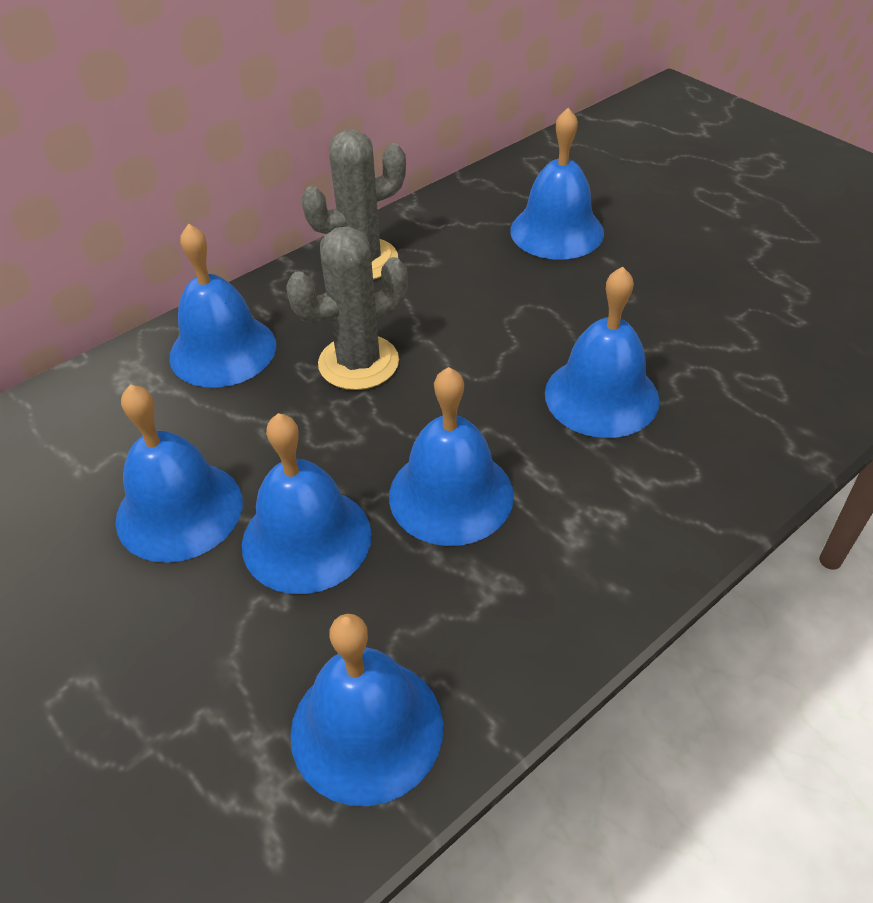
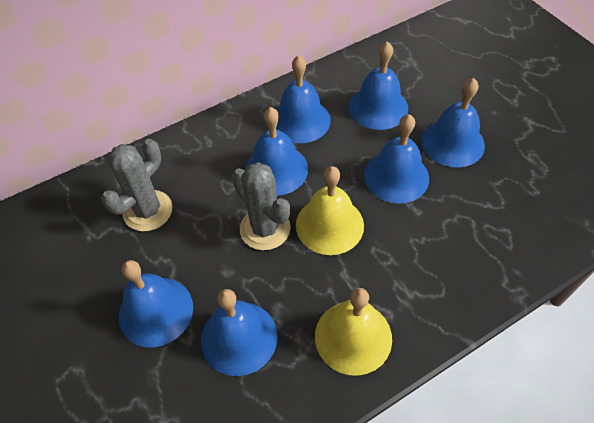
yellow bell: none = 0 -> [296,166,364,255] [315,288,392,376] = 2

